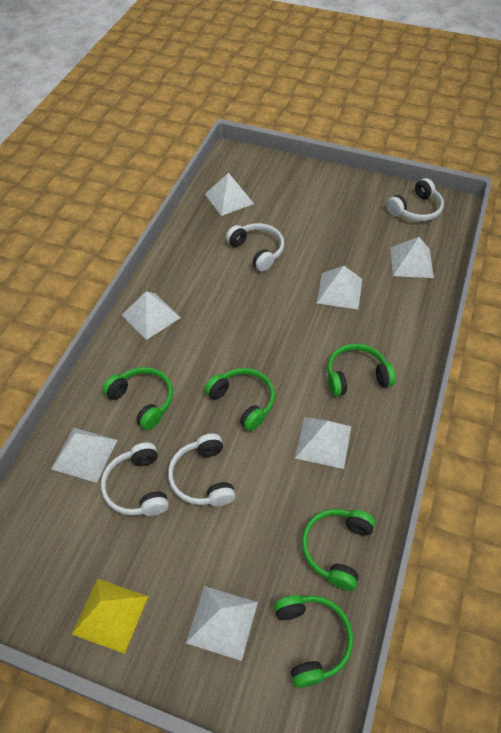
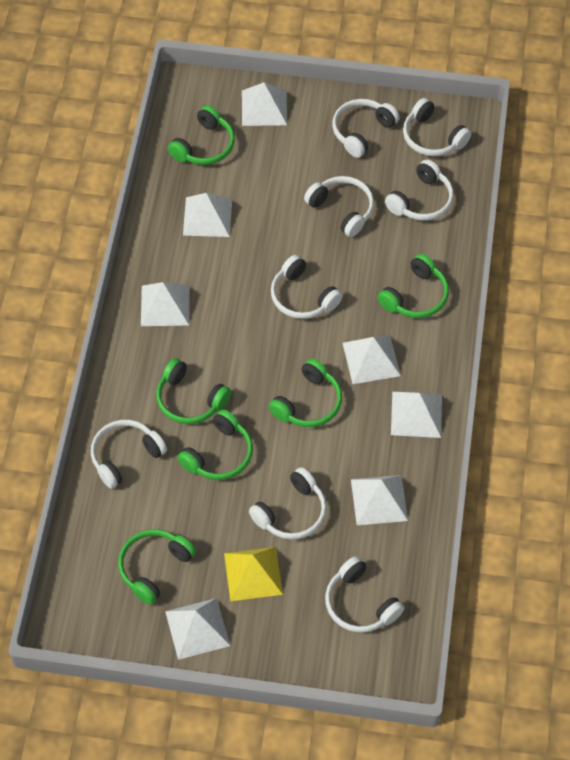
green headphones: [102,367,173,430] [204,368,275,431] [274,595,353,688] [302,509,375,591] [327,343,396,396] = 5 -> [118,529,196,605] [156,358,231,424] [168,105,235,165] [178,409,253,480] [269,359,342,427] [378,254,449,318] = 6
white headphones: [101,442,169,516] [168,434,235,506] [226,223,284,272] [387,178,444,221] = 4 -> [91,420,167,489] [249,467,327,540] [271,255,343,319] [304,176,374,237] [325,556,404,632] [332,99,399,158] [385,159,454,221] [403,98,471,156] = 8

